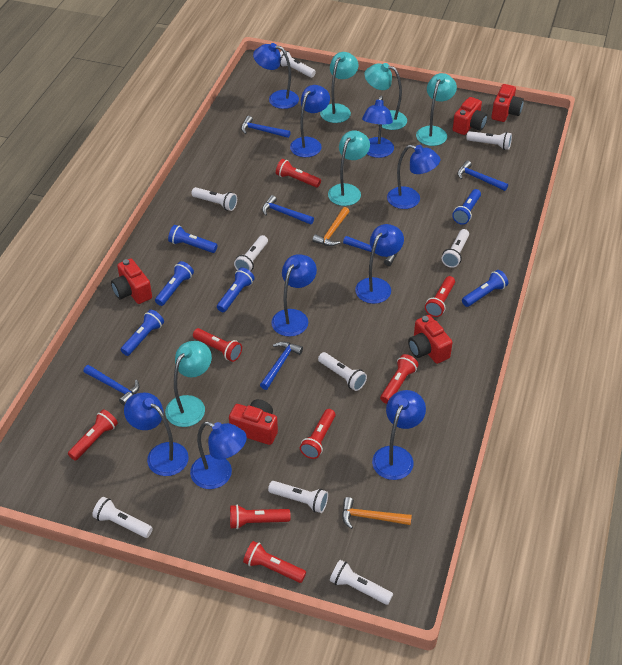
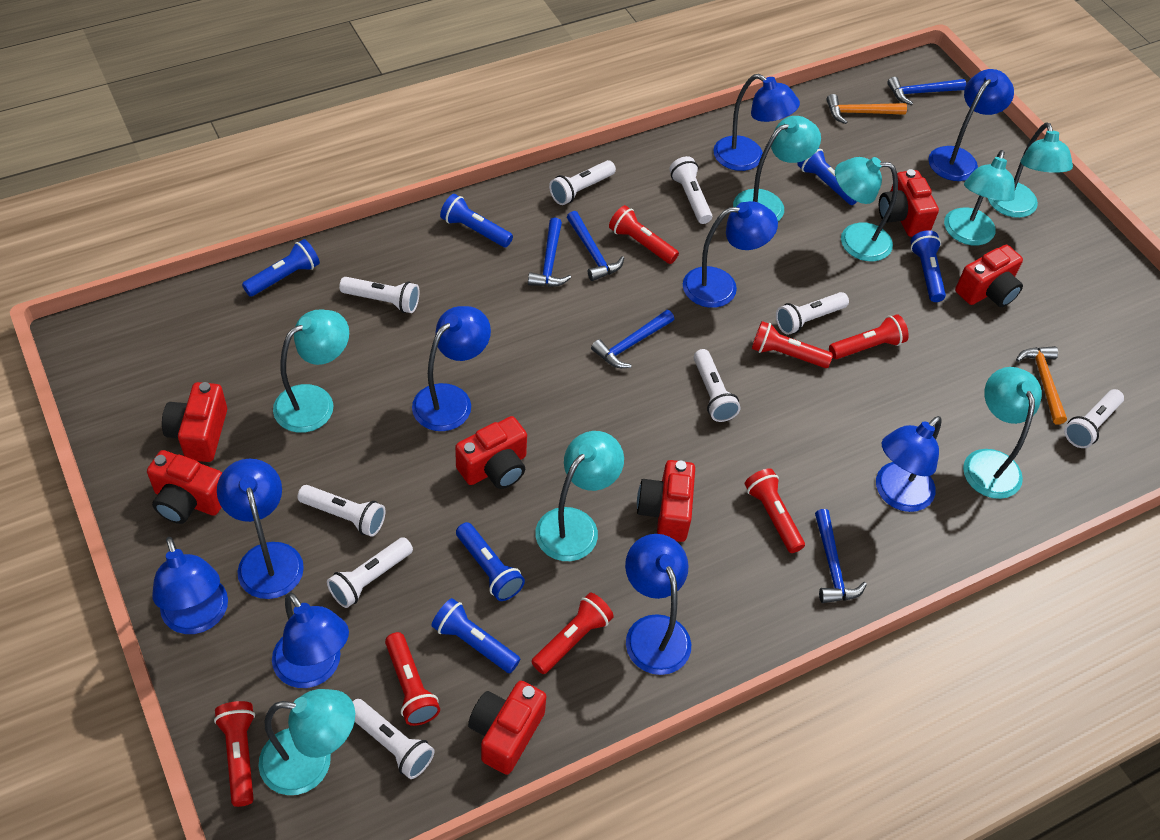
blue hammer: [83,365,139,406] [241,116,291,138] [260,341,303,390] [262,195,314,225] [343,236,398,266] [457,161,508,191] = 6 -> [528,218,571,287] [567,211,624,281] [591,310,674,368] [815,509,867,603] [887,77,966,105] = 5
red camera: [111,258,152,304] [229,399,278,445] [408,315,453,364] [453,97,488,135] [491,84,524,122] = 5 -> [147,450,222,524] [162,382,227,462] [455,416,527,489] [468,681,547,775] [637,460,695,542] [879,169,939,237] [955,245,1023,307] = 7
red flashlight: [68,409,118,461] [193,328,242,362] [230,504,291,529] [243,541,306,583] [276,159,321,188] [300,409,336,459] [380,354,419,404] [425,276,455,317] = 8 -> [214,701,255,807] [385,632,440,726] [531,593,614,674] [609,205,679,264] [745,468,805,553] [752,321,833,368] [829,314,909,359] = 7
turquoise lamp: [165,341,212,427] [320,52,359,123] [328,130,370,206] [364,63,407,130] [416,73,457,146] = 5 -> [258,689,355,795] [273,310,349,433] [535,431,624,561] [733,116,821,221] [835,157,898,261] [944,150,1015,245] [963,367,1042,499] [988,122,1073,218] = 8

